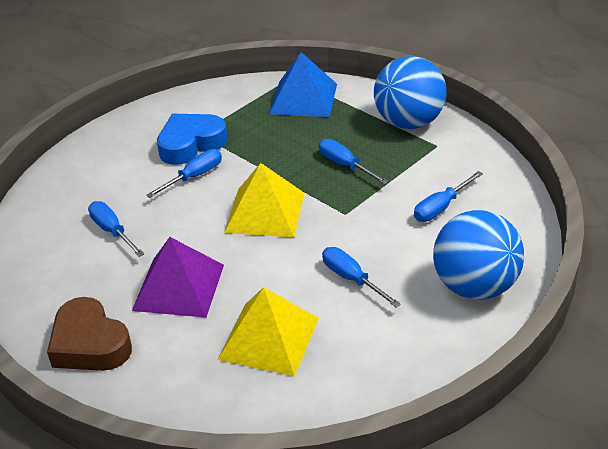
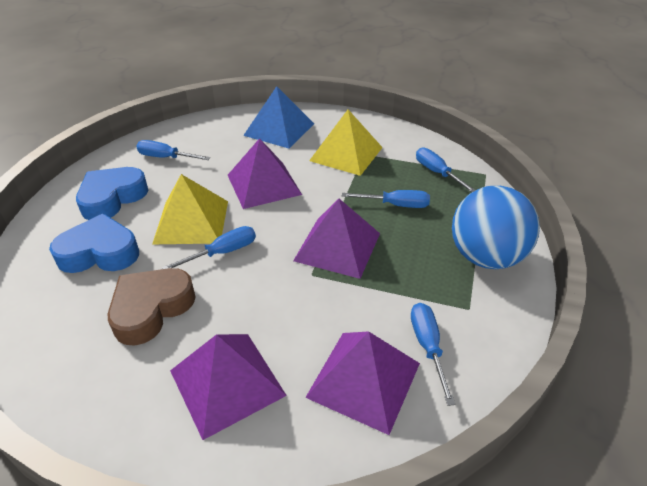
blue ball: [374,56,446,129] [433,210,524,300] = 2 -> [452,186,540,269] = 1
blue heart: [157,114,227,165] = 1 -> [49,213,139,273] [76,167,148,220] = 2
purple pyramid: [132,237,224,318] = 1 -> [170,334,287,440] [228,138,302,209] [293,199,380,279] [305,331,420,435] = 4

